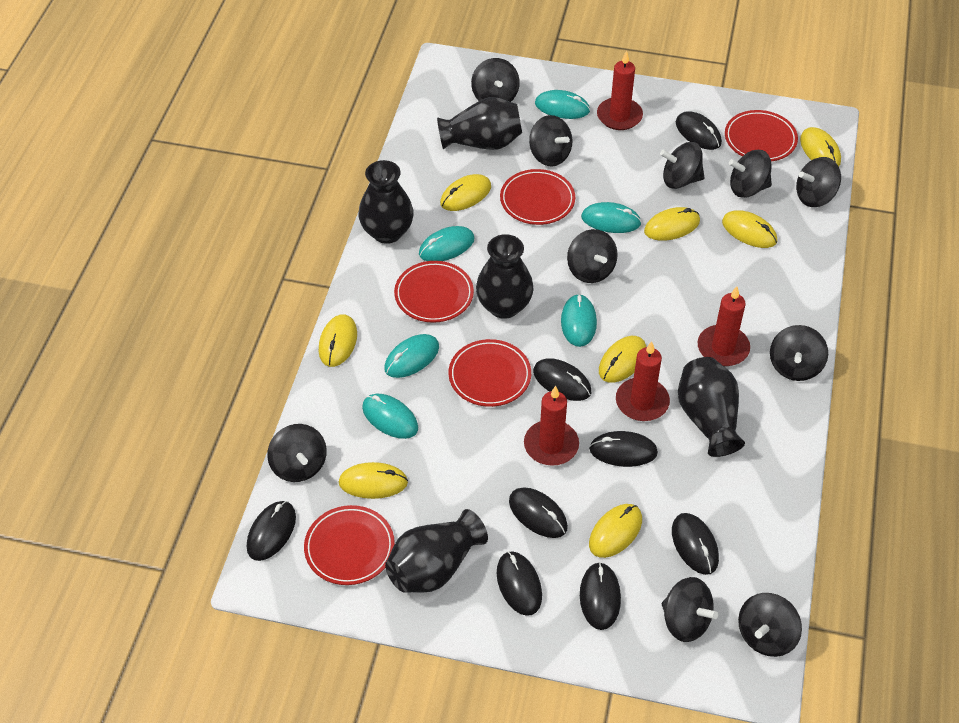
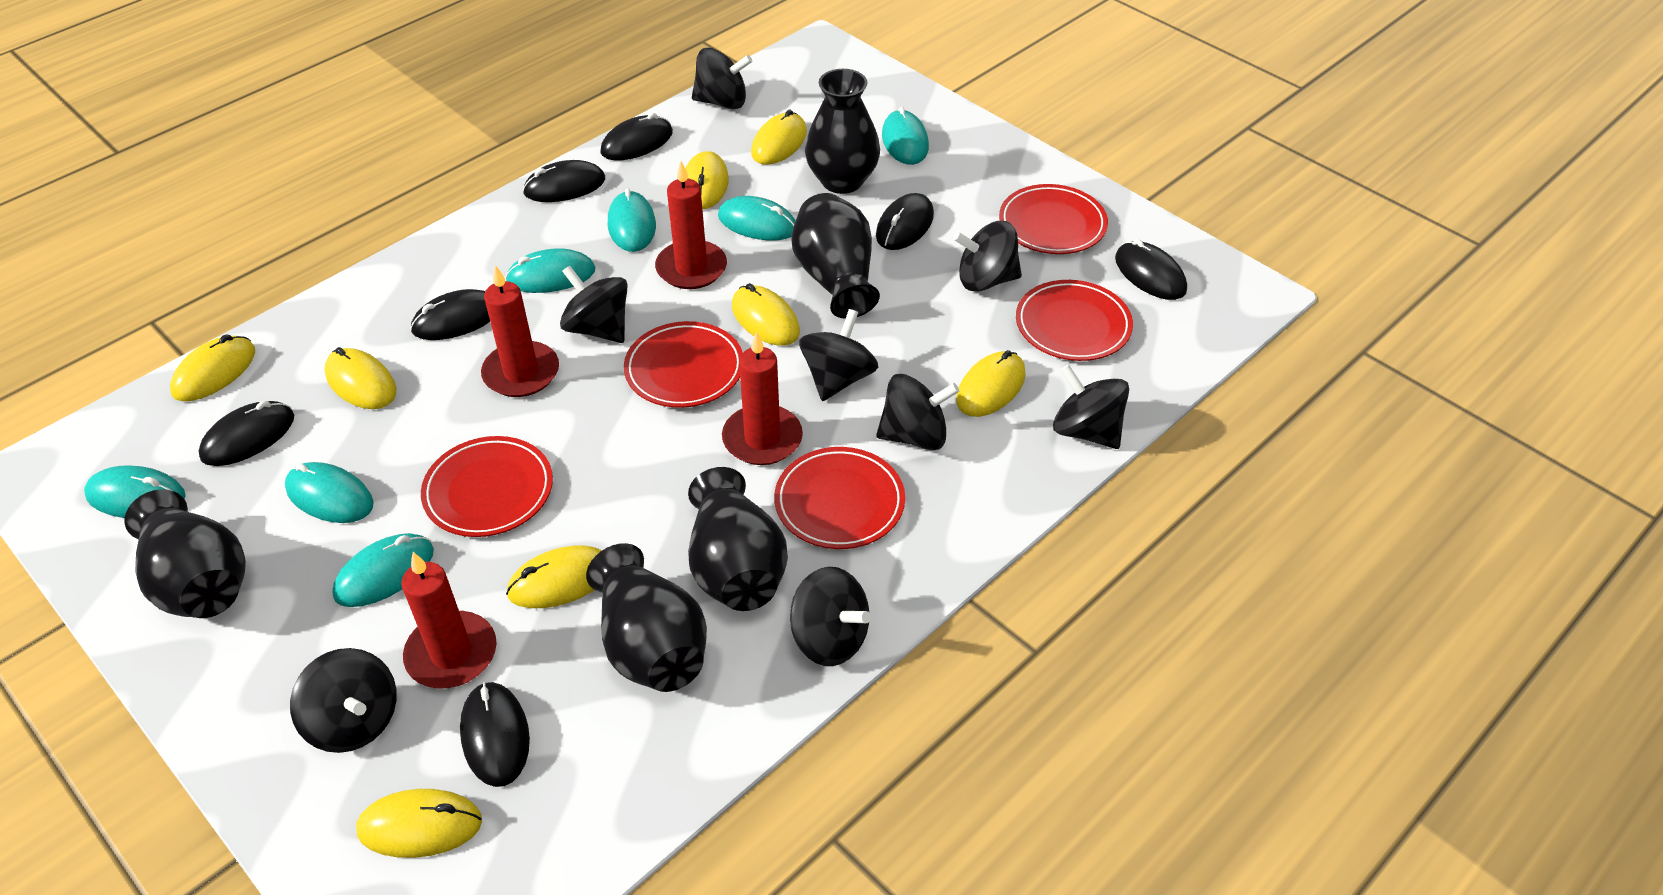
black mouse: [247,501,296,561] [497,551,542,616] [509,488,568,538] [533,358,591,401] [580,562,621,630] [589,431,658,467] [672,513,719,575] [676,111,722,150] = 8 -> [199,401,294,466] [410,289,490,340] [460,682,530,787] [523,160,605,202] [600,113,673,160] [876,193,934,250] [1115,239,1187,300] = 7
black spinning top: [267,424,327,482] [471,58,520,102] [529,115,572,166] [567,229,618,283] [660,142,705,189] [662,577,718,642] [729,150,772,198] [738,593,802,657] [770,325,828,381] [796,157,841,207] = 10 -> [290,648,397,753] [560,266,628,343] [692,48,752,109] [790,567,871,666] [799,309,878,401] [876,374,959,450] [953,221,1022,292] [1053,365,1129,449] = 8
turquoise mouse: [362,394,418,439] [384,334,439,378] [419,226,475,261] [535,90,590,119] [561,294,597,347] [581,202,641,233] = 6 -> [84,465,186,518] [285,462,374,523] [332,533,434,607] [505,248,596,293] [608,188,656,252] [718,196,795,240] [882,107,929,165] = 7

